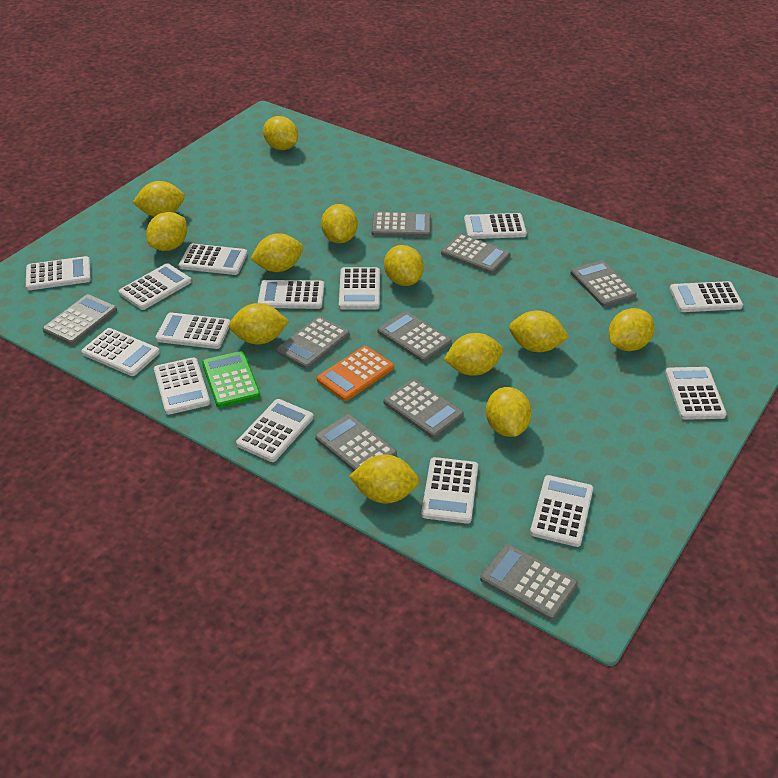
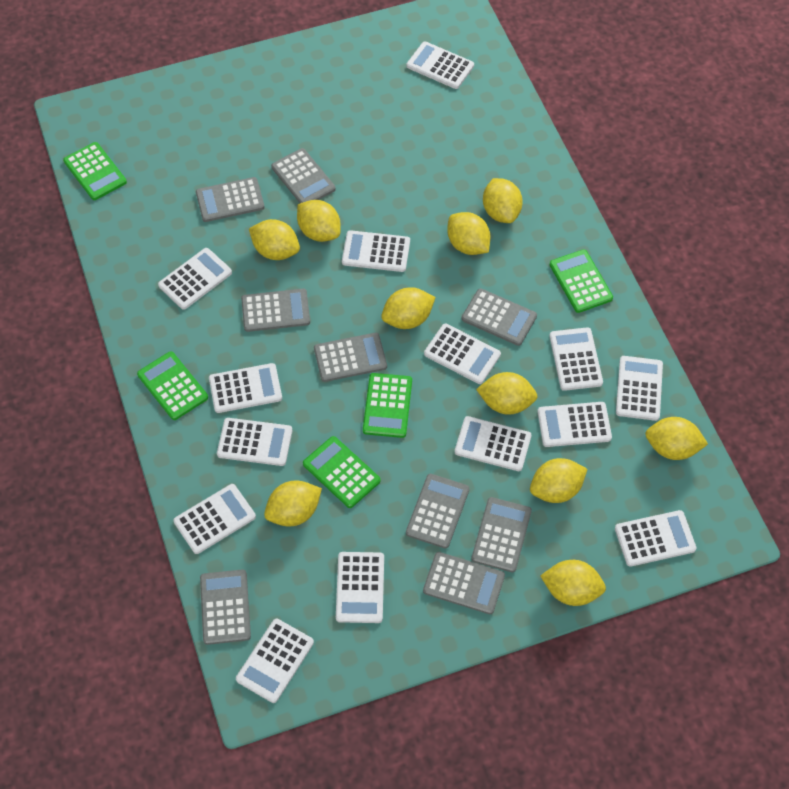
green calculator: [202,351,260,408] = 1 -> [63,142,127,200] [137,351,208,420] [303,436,381,508] [363,373,412,438] [550,249,613,313] = 5
orange calculator: [317,346,394,401] = 1 -> none = 0
yellow lemon: [133,181,185,217] [146,212,187,251] [229,303,289,344] [250,233,303,272] [263,116,298,150] [321,204,358,243] [349,455,419,503] [384,245,424,286] [444,333,503,376] [486,387,532,437] [509,311,569,352] [609,308,655,351] = 12 -> [249,219,300,260] [264,481,322,526] [297,200,341,242] [381,287,436,329] [447,212,490,255] [476,372,538,415] [483,178,523,223] [530,458,588,503] [540,560,606,606] [645,417,708,460] = 10

